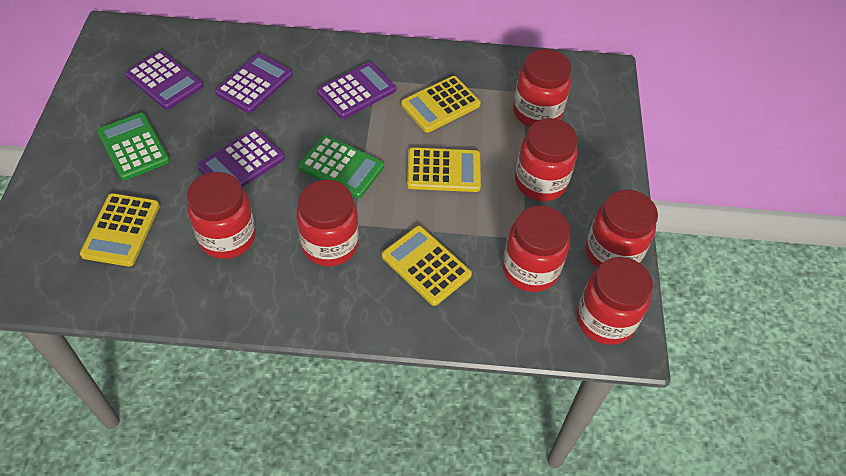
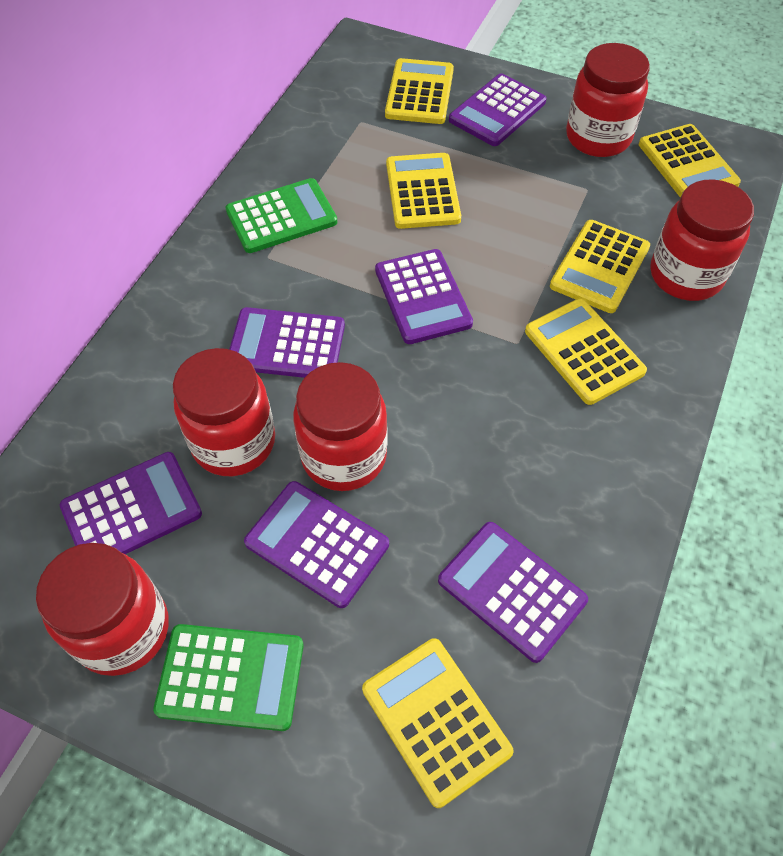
purple calculator: [125,51,203,110] [198,129,285,187] [215,53,293,113] [317,62,396,119] = 4 -> [60,452,202,554] [229,307,345,378] [244,481,389,608] [375,249,473,344] [438,522,588,663] [449,73,547,146] = 6
red jar: [187,172,256,259] [296,180,359,267] [502,205,570,292] [513,49,571,127] [515,118,578,201] [577,257,653,345] [585,190,658,268] = 7 -> [36,543,169,676] [173,348,275,476] [293,362,388,491] [566,43,650,157] [650,179,754,301] = 5
yellow calculator: [80,193,160,266] [382,226,472,306] [401,76,481,133] [407,147,481,192] = 4 -> [362,638,514,808] [385,58,454,124] [386,153,461,229] [525,299,647,405] [550,220,650,313] [639,124,741,197] = 6

